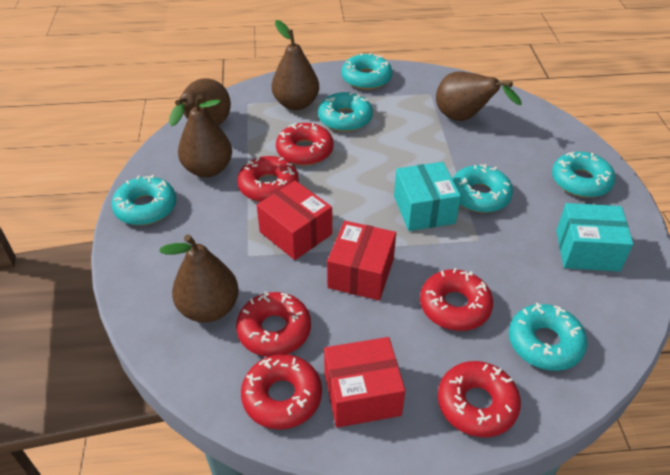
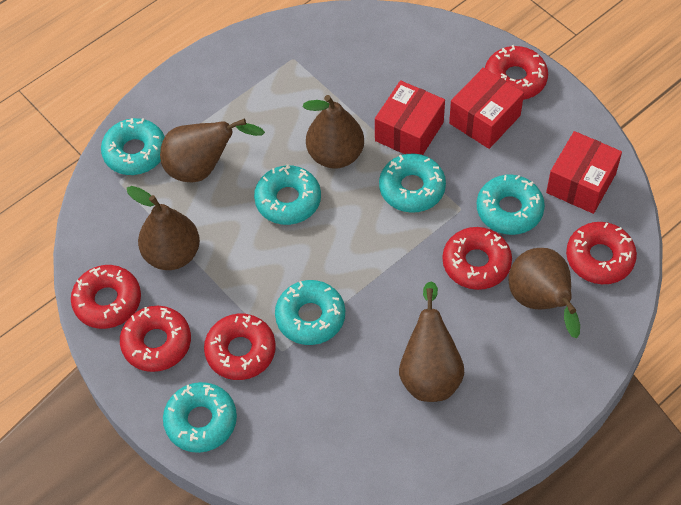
turquoise box: [394,162,461,231] [556,203,633,272] = 2 -> none = 0

